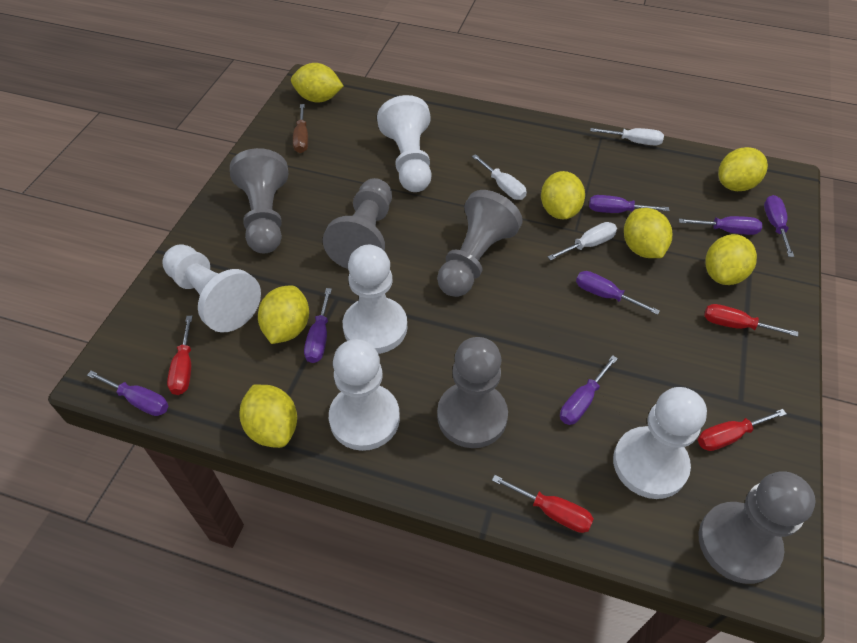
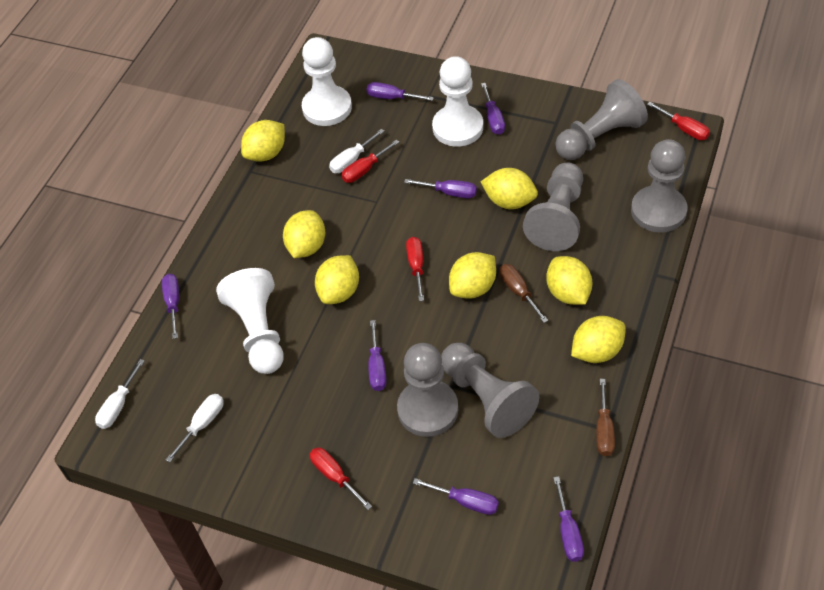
brown screwdriver: [293,104,308,153] = 1 -> [500,264,548,323] [596,379,615,456] = 2
white pawn: [162,244,261,333] [329,339,400,451] [343,245,407,354] [377,95,432,192] [613,387,707,499] = 5 -> [216,268,284,374] [302,37,352,126] [432,56,483,147] = 3

